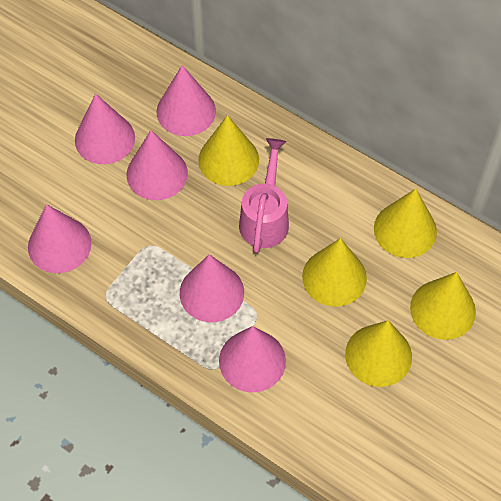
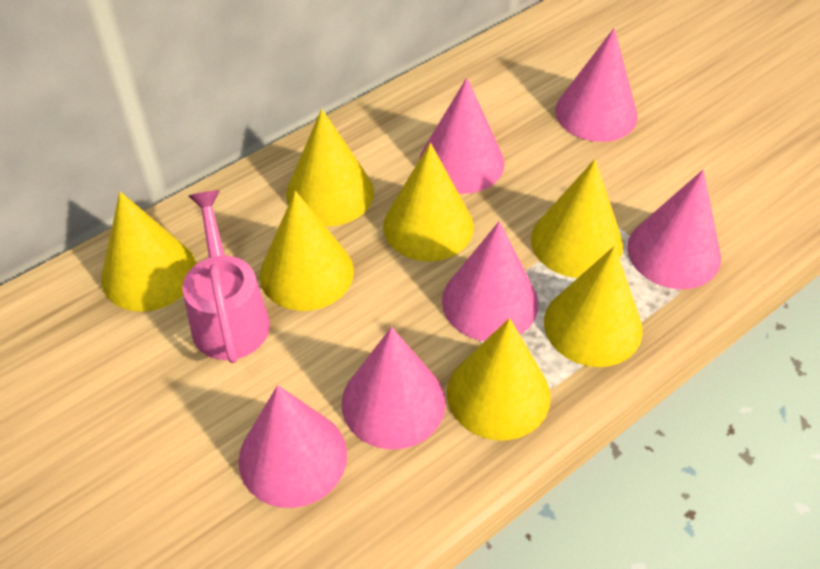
yellow cone: [198,115,259,186] [302,238,367,307] [345,320,412,387] [374,189,437,258] [410,272,476,340] = 5 -> [101,191,196,312] [260,191,354,311] [286,109,374,226] [383,143,474,262] [447,318,551,440] [531,159,623,278] [544,246,643,367] = 7

